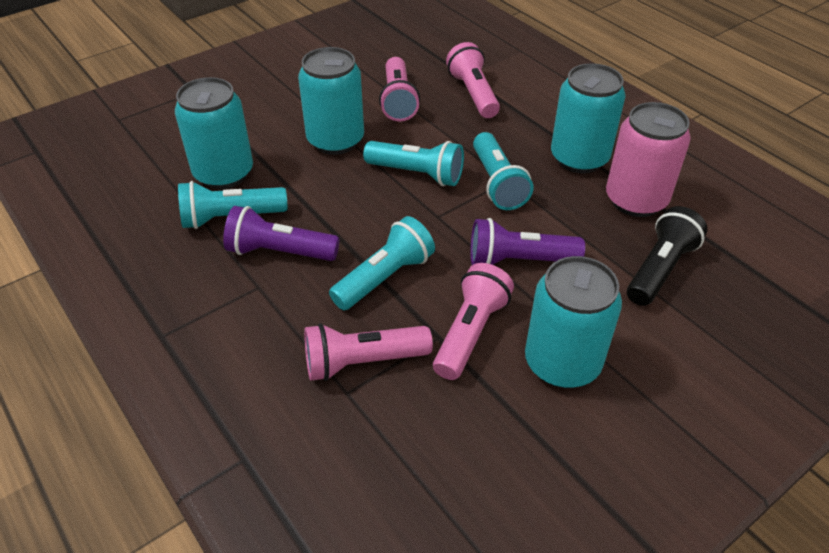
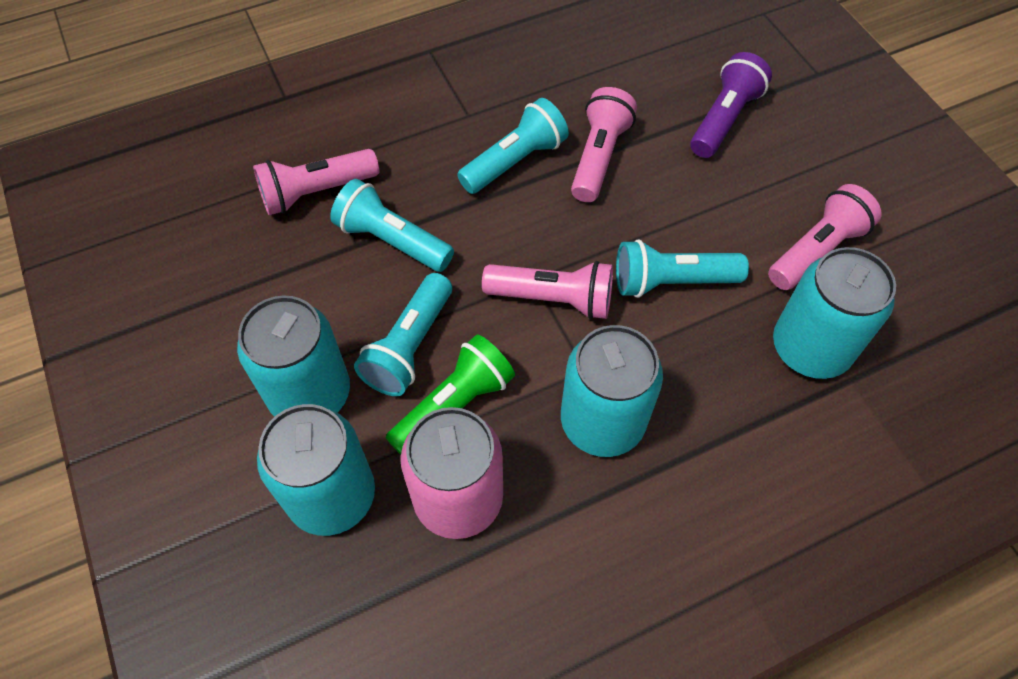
black flashlight: [627,206,708,306] = 1 -> none = 0
green flashlight: none = 0 -> [386,334,515,455] = 1
purple flashlight: [223,206,339,261] [470,218,585,265] = 2 -> [690,52,772,158] = 1

